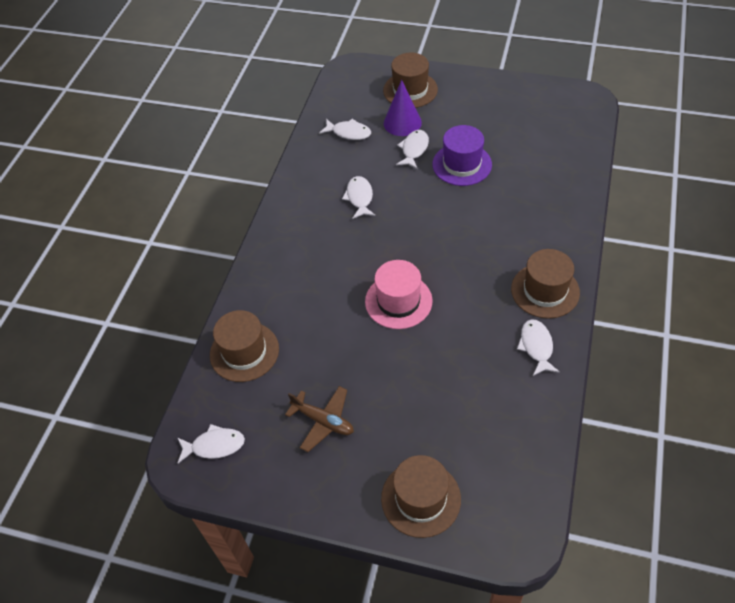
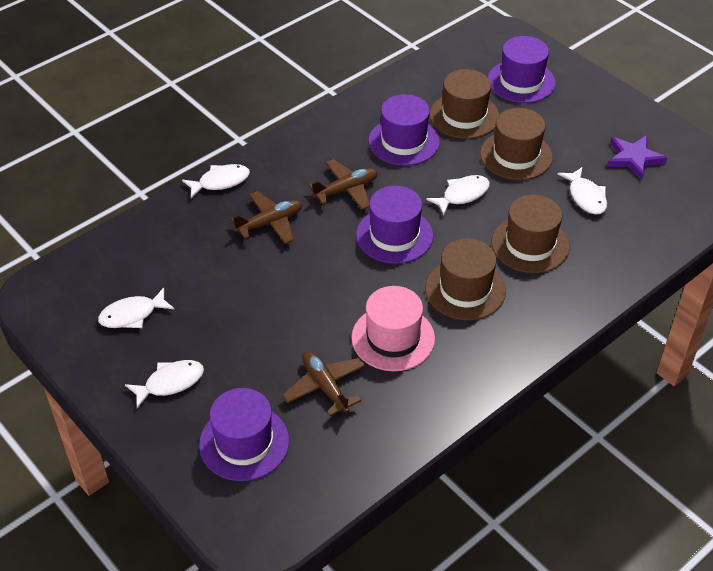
brown plane: [285,386,354,452] = 1 -> [231,191,302,244] [282,351,366,416] [308,159,377,210] = 3
purple cone: [384,80,422,136] = 1 -> none = 0
purple hat: [432,125,492,186] = 1 -> [199,388,289,481] [356,186,433,264] [368,94,440,166] [488,36,556,103] = 4
purple star: none = 0 -> [607,135,667,180] = 1

